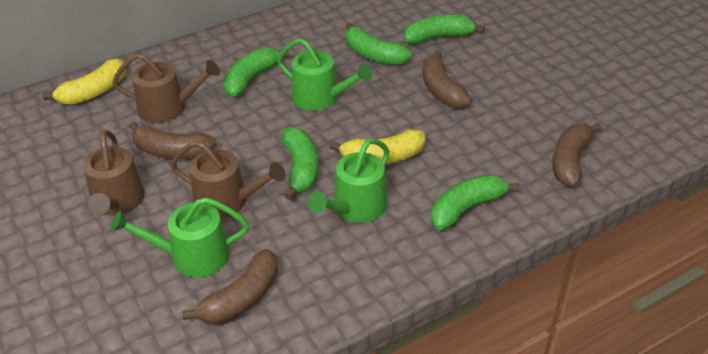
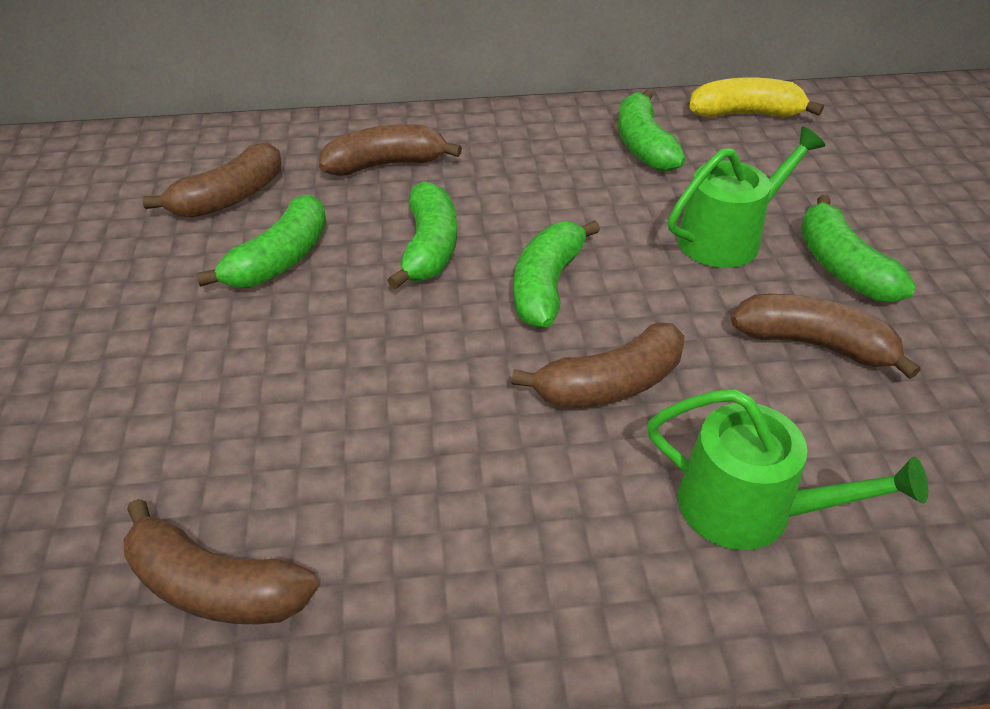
brown banana: [129,121,217,159] [182,249,278,324] [423,51,472,108] [552,123,602,187] = 4 -> [123,499,318,624] [142,142,282,218] [319,124,462,176] [511,322,685,408] [731,294,921,379] = 5
brown watering can: [83,130,145,216] [112,53,220,123] [170,141,285,219] = 3 -> none = 0
green watering can: [110,197,249,277] [277,38,372,111] [308,138,390,223] = 3 -> [647,389,928,550] [668,126,825,268] = 2
yellow banana: [42,58,126,105] [329,129,426,164] = 2 -> [689,77,824,118] = 1

